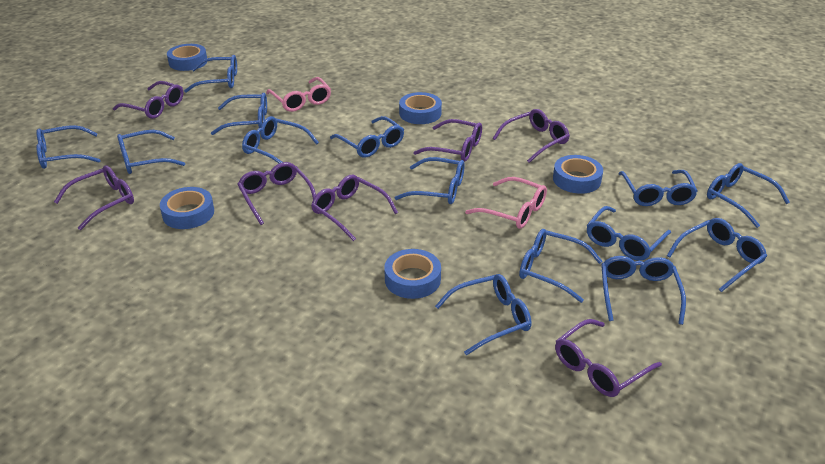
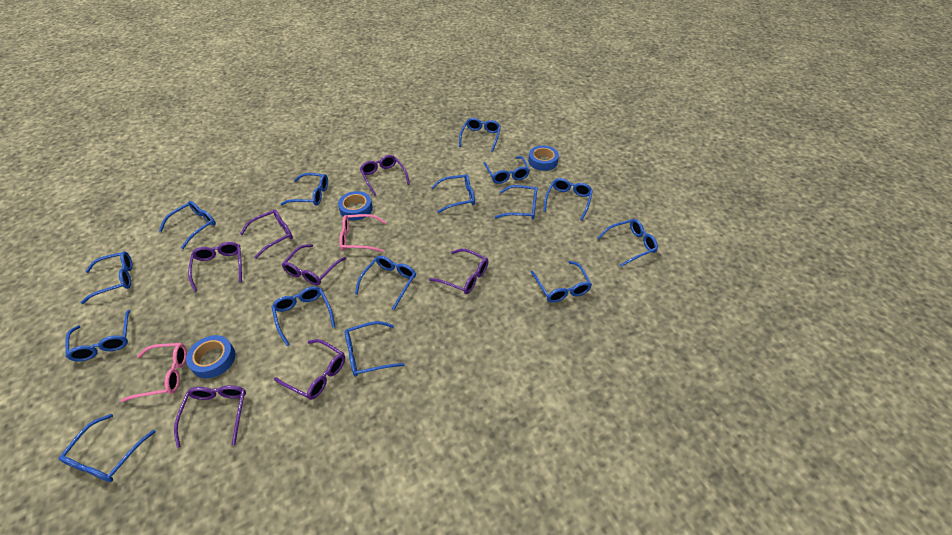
blue glasses: [36,125,101,169] [117,130,185,174] [184,55,237,93] [211,93,267,135] [242,116,319,164] [330,116,404,158] [394,157,465,204] [435,274,531,355] [519,229,602,303] [587,206,671,261] [601,256,686,325] [618,170,698,206] [667,218,767,292] [707,163,790,228] = 14 -> [58,414,156,482] [65,310,130,361] [81,251,133,304] [159,201,216,249] [272,286,335,346] [281,173,328,206] [345,321,405,377] [355,256,416,310] [431,174,475,213] [459,118,501,152] [483,156,530,184] [495,185,538,219] [531,261,592,303] [543,178,593,221] [598,219,658,267] = 15
blue tape: [160,187,214,229] [167,44,207,71] [384,249,441,299] [399,92,442,124] [553,155,603,194] = 5 -> [186,335,235,378] [338,191,373,220] [528,145,559,171] = 3

